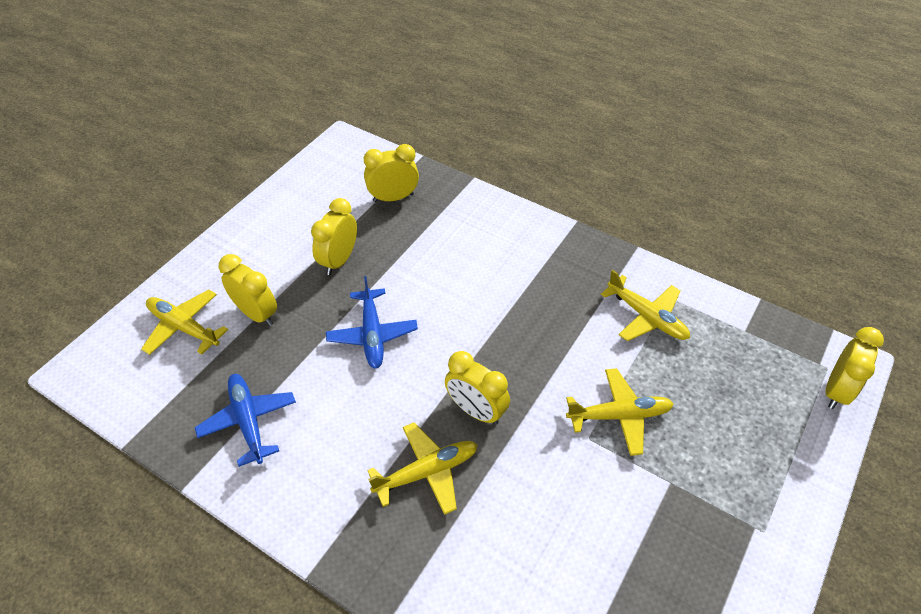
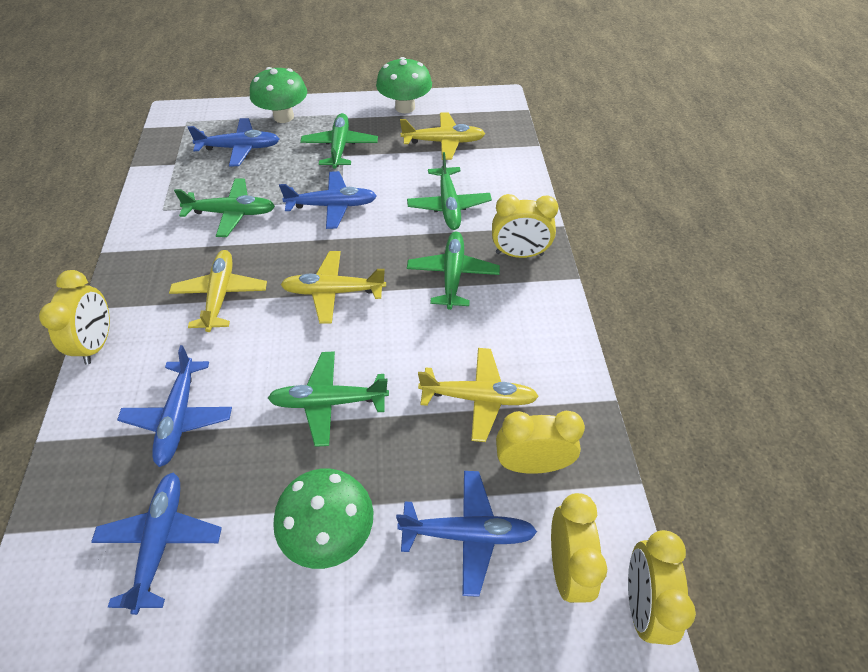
blue plane: [195,374,296,467] [326,276,418,369] = 2 -> [91,472,222,615] [117,345,232,467] [187,118,279,167] [279,171,377,229] [396,471,537,597] = 5
green mushroom: none = 0 -> [250,67,307,123] [273,468,373,569] [376,57,432,113] = 3
green plane: none = 0 -> [174,179,275,237] [268,351,389,447] [300,113,378,169] [407,152,492,230] [407,232,500,310] = 5

